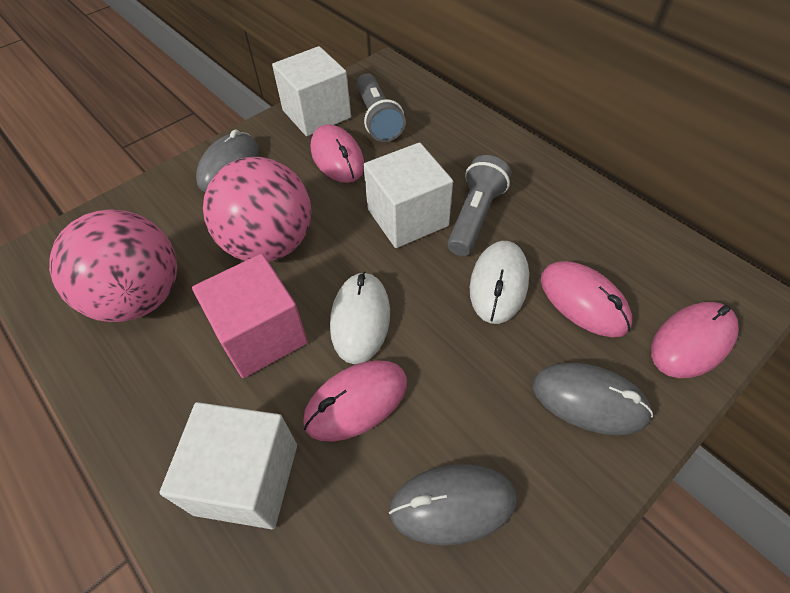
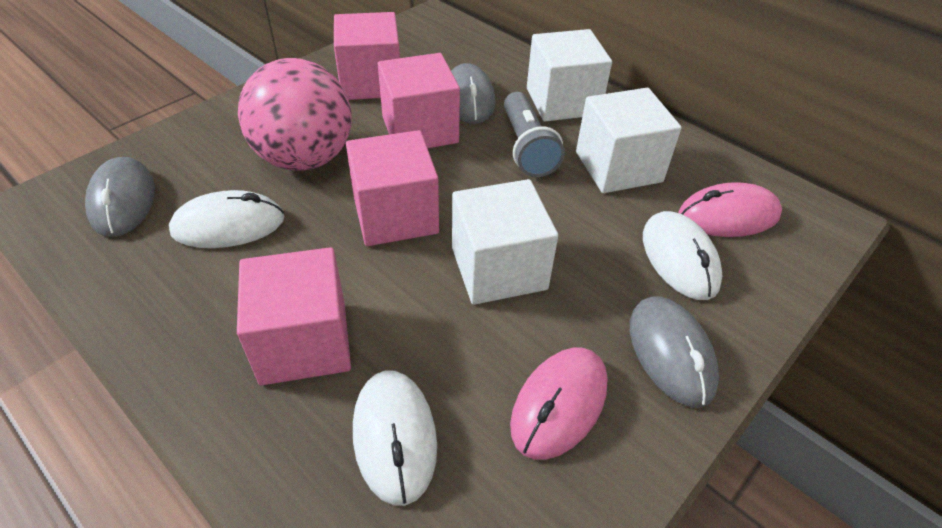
grey flashlight: [357,73,406,142] [447,155,511,256] = 2 -> [504,92,565,177] = 1
pink ball: [49,209,177,322] [203,157,311,262] = 2 -> [238,58,352,171] = 1
pink cube: [192,254,308,378] = 1 -> [237,247,351,385] [334,12,400,100] [346,130,439,246] [378,53,460,148] = 4
pink mouse: [303,360,407,442] [311,124,364,183] [541,261,632,337] [651,302,739,378] = 4 -> [510,348,608,460] [678,182,782,237] = 2
white mouse: [330,272,390,364] [470,241,529,324] = 2 -> [169,190,284,248] [353,370,437,506] [643,211,723,300] = 3

